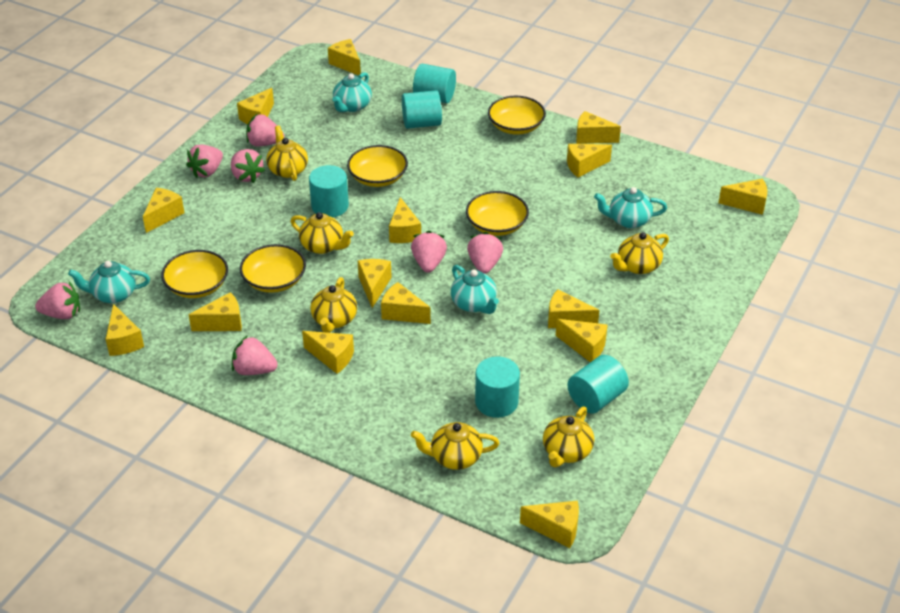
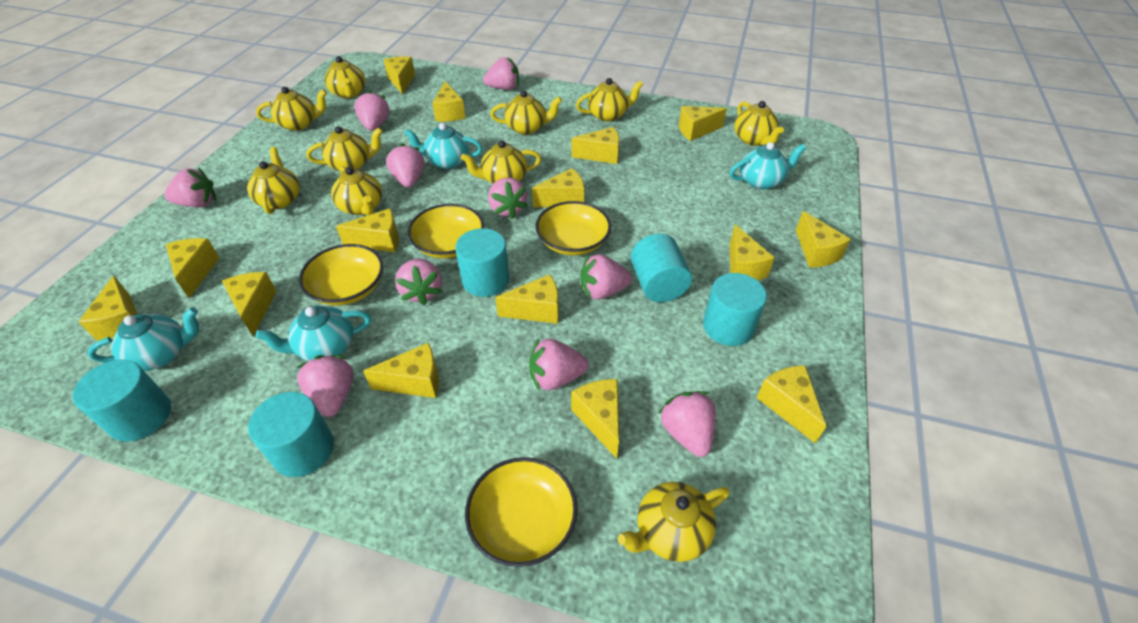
pink strawberry: [35,282,80,319] [186,144,223,178] [231,149,265,183] [232,335,278,375] [246,114,284,147] [411,231,447,273] [467,232,503,274] = 7 -> [164,168,216,207] [296,355,354,417] [354,90,389,131] [386,143,424,188] [395,258,442,305] [483,57,519,90] [488,177,528,219] [529,338,588,390] [580,254,632,299] [659,391,716,457] = 10
yellow bowl: [161,250,228,298] [240,244,306,293] [347,145,408,187] [466,191,529,236] [488,96,546,135] = 5 -> [299,244,383,306] [407,204,484,258] [465,457,578,567] [536,201,611,256] = 4
yellow teapot: [266,126,308,181] [291,212,354,254] [310,277,357,333] [411,422,499,470] [543,406,594,467] [610,232,669,274] = 6 -> [247,147,300,214] [256,87,327,131] [306,126,383,171] [325,56,366,98] [331,166,382,215] [461,140,541,184] [490,90,562,135] [576,78,643,122] [618,482,730,562] [734,101,784,146] = 10

